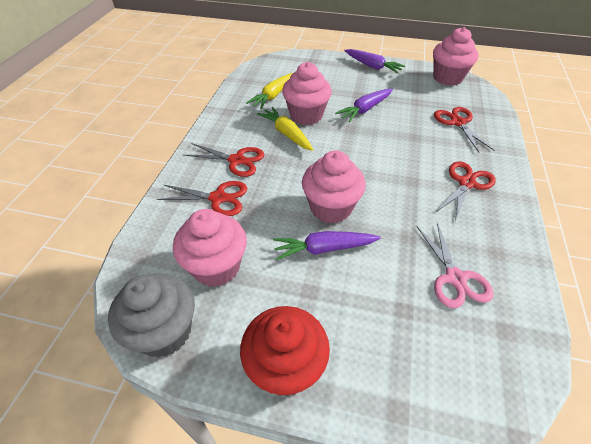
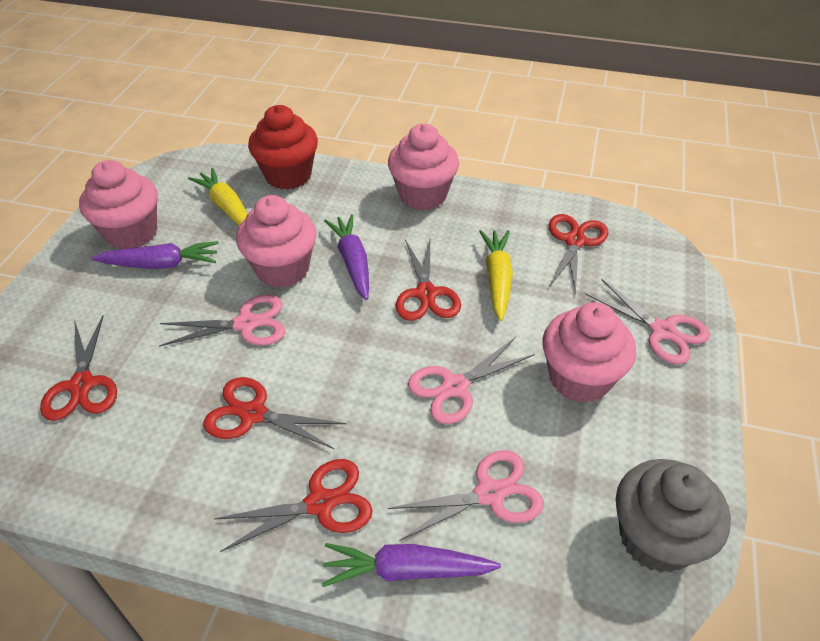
pink scissors: [417,223,493,308] = 1 -> [159,295,285,347] [388,450,544,541] [408,337,535,424] [585,279,710,364] = 4
red scissors: [157,181,247,216] [184,143,264,177] [434,107,495,152] [436,161,496,222] = 4 -> [40,316,117,421] [204,377,346,449] [214,459,373,552] [396,240,461,321] [549,214,609,295] = 5

